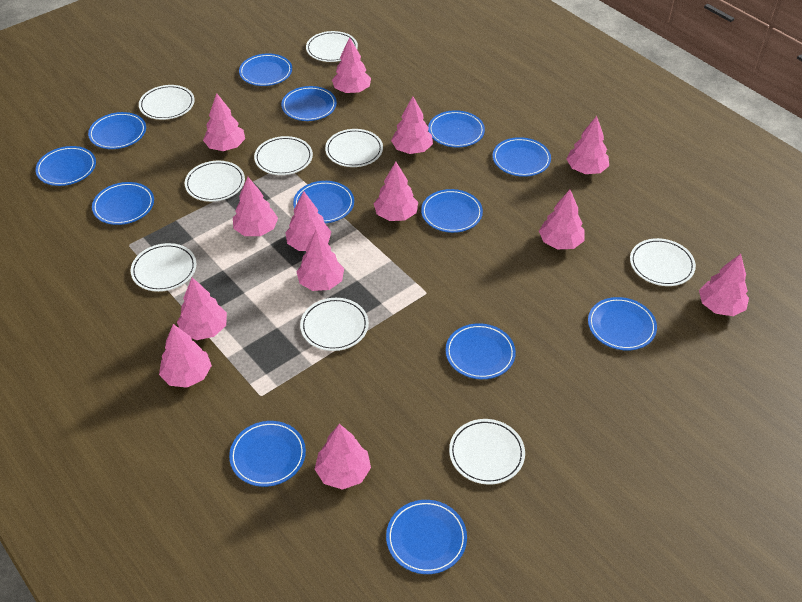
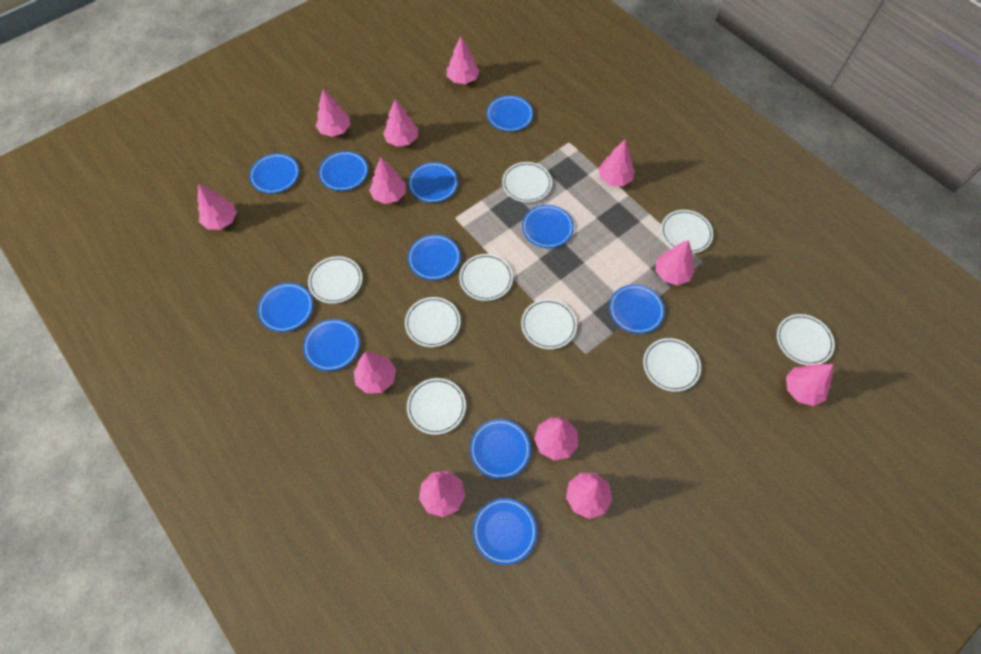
blue plate: [35,146,96,186] [88,112,146,149] [92,182,154,225] [229,421,306,487] [239,53,292,86] [281,86,337,121] [293,181,354,223] [386,500,467,574] [421,189,483,233] [428,110,485,148] [445,323,516,379] [493,137,551,177] [588,297,657,351] = 13 -> [249,153,299,193] [257,283,313,332] [303,319,360,371] [318,151,368,191] [408,162,458,203] [408,235,461,280] [470,419,531,479] [473,498,537,565] [486,95,534,132] [522,205,574,248] [609,284,665,334] = 11
pink tree: [159,324,212,388] [177,277,227,340] [203,93,245,151] [233,177,278,236] [285,191,331,251] [296,229,344,291] [315,424,371,490] [332,37,371,93] [374,162,418,221] [391,96,433,154] [539,190,585,249] [566,116,609,174] [699,254,749,316] = 13 -> [198,184,237,230] [316,89,351,137] [354,352,396,394] [369,157,406,204] [383,99,418,147] [419,471,465,517] [447,37,479,84] [534,417,578,461] [566,473,612,519] [598,140,635,186] [656,240,695,285] [786,364,833,406] = 12

